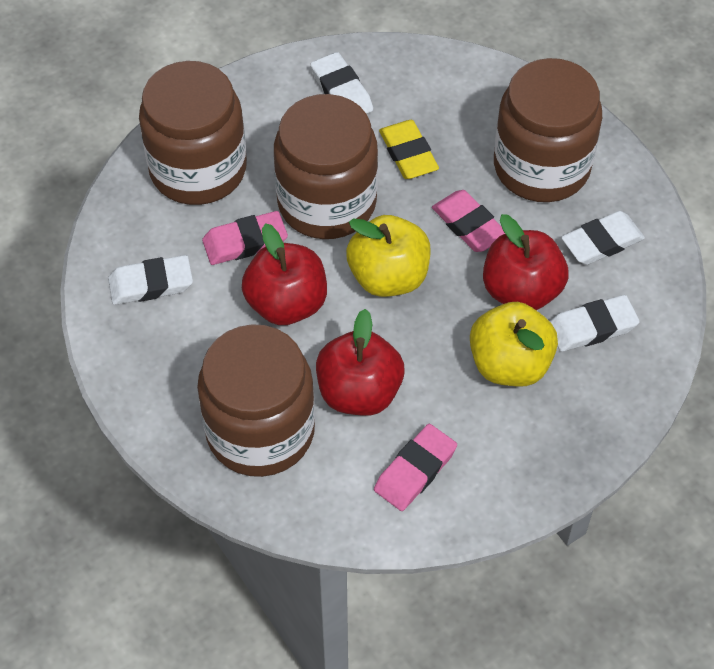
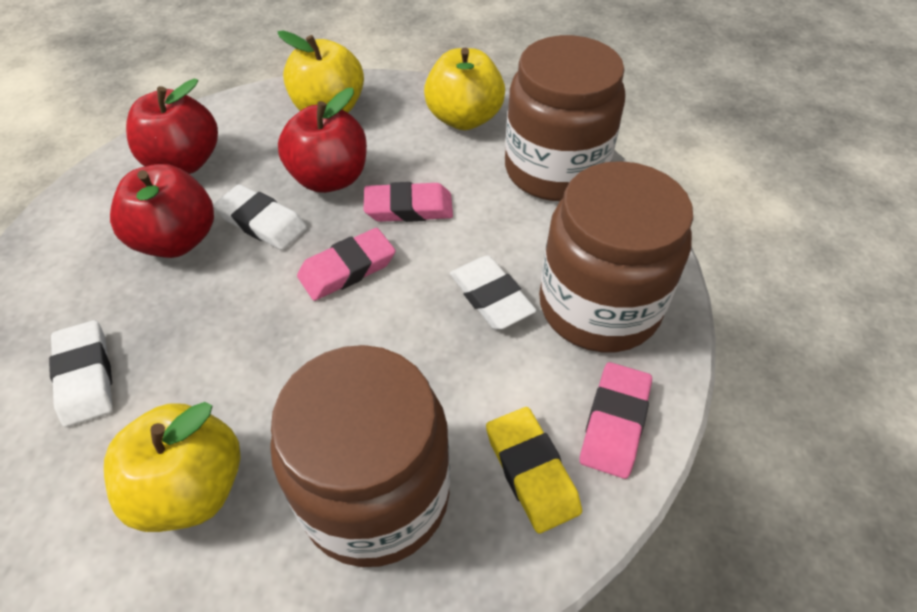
brown jar: [139,61,247,205] [197,324,315,477] [274,94,378,239] [494,58,602,202] = 4 -> [270,345,450,567] [505,35,626,201] [539,161,693,352] = 3
white eraser: [108,255,193,305] [311,52,373,114] [550,295,640,352] [561,211,645,265] = 4 -> [49,320,113,427] [214,184,307,250] [450,255,537,330] = 3
yellow apple: [346,215,431,297] [470,302,558,387] = 2 -> [104,402,240,532] [278,30,364,113] [424,47,505,130] = 3

